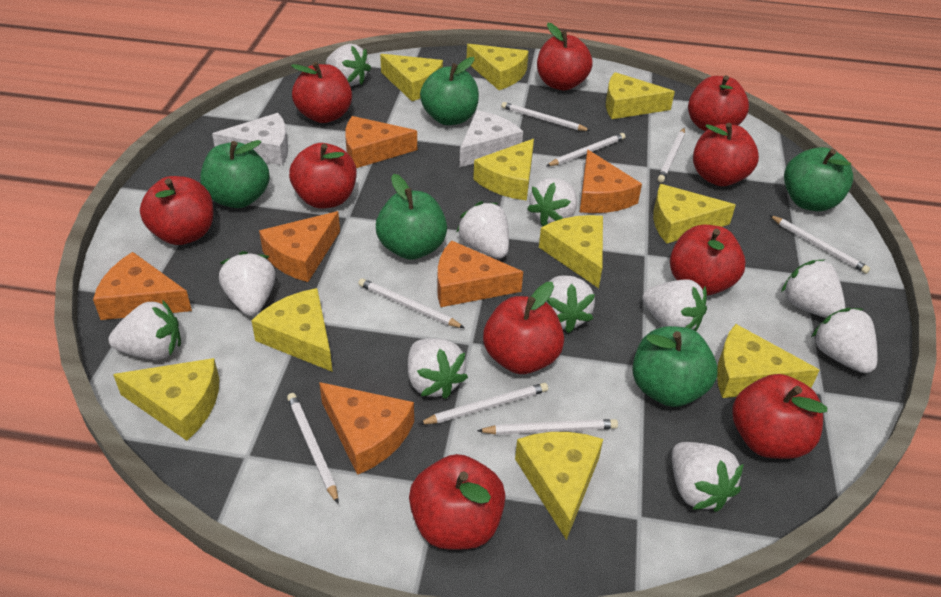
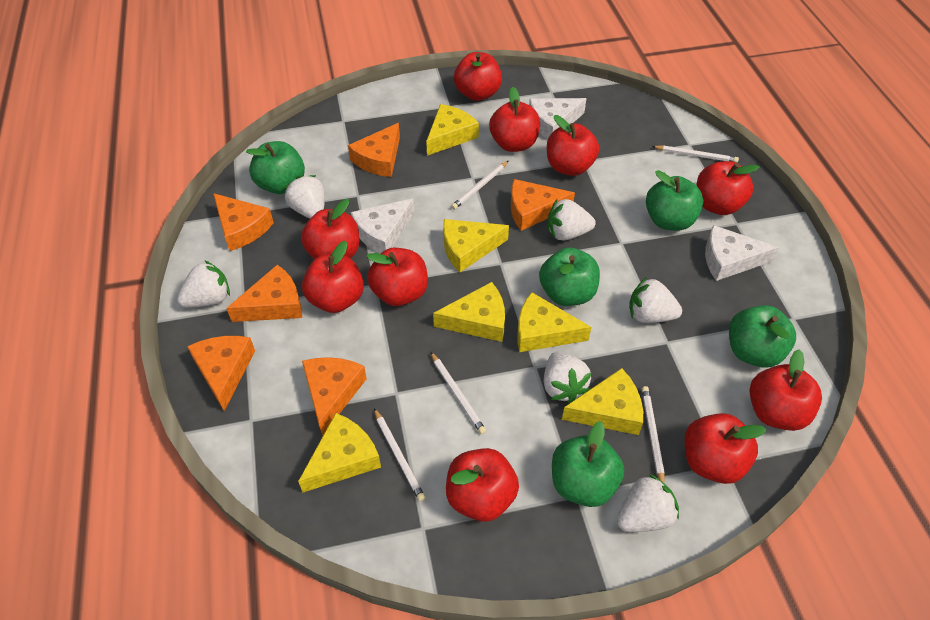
white cheese: [212,113,288,166] [459,110,523,168] = 2 -> [351,198,414,254] [529,98,587,139] [705,225,779,281] = 3
white pencil: [287,393,339,504] [358,278,465,328] [419,383,548,424] [477,419,618,435] [501,102,591,131] [546,133,625,166] [658,128,685,182] [769,215,870,274] = 8 -> [374,408,425,502] [431,352,486,434] [451,161,508,210] [642,386,665,483] [652,145,739,163] = 5
white strawberry: [108,300,181,360] [219,251,276,316] [326,44,371,86] [408,338,468,399] [457,201,509,259] [527,178,577,226] [546,275,595,333] [642,279,707,331] [672,442,743,512] [781,260,845,318] [811,308,878,373] = 11 -> [177,260,230,307] [284,175,325,219] [544,352,592,403] [548,199,596,241] [617,474,679,532] [629,277,682,323] = 6
yellow cheese: [113,358,219,441] [251,288,333,372] [380,54,443,101] [467,44,529,90] [473,139,534,201] [515,432,603,540] [539,215,603,288] [606,72,675,119] [653,184,736,244] [717,324,820,398] = 10 -> [298,413,381,493] [426,104,479,156] [433,282,505,342] [443,219,509,272] [517,292,591,352] [562,368,643,435] = 6

